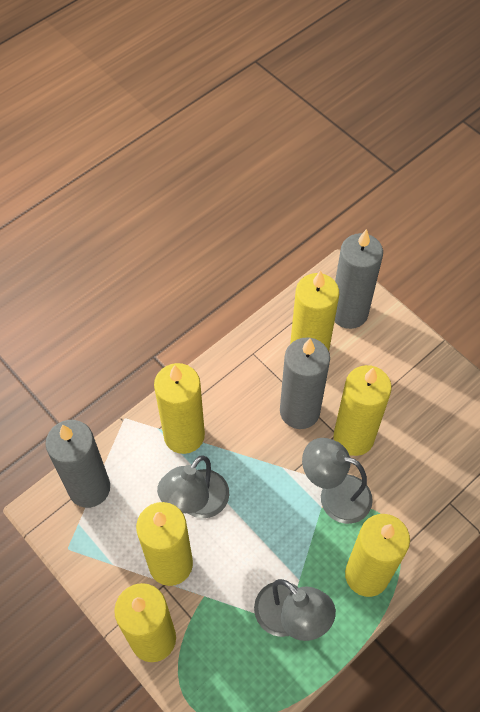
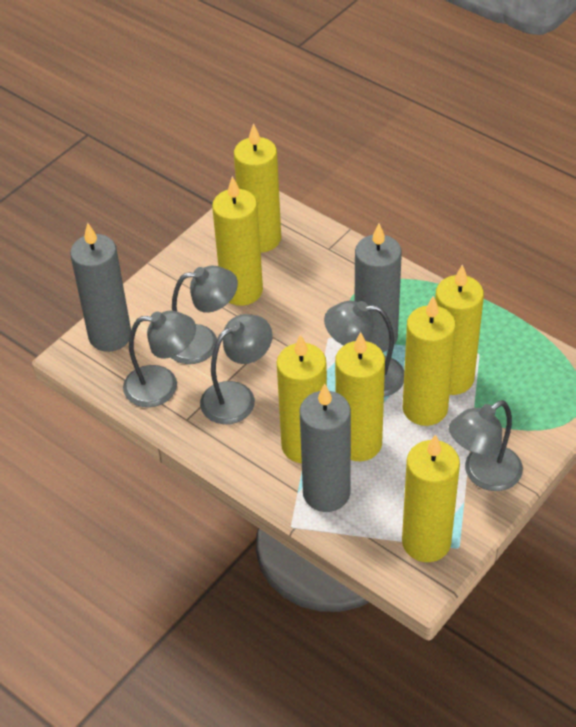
grey lamp: [157,455,229,518] [254,579,336,641] [302,438,373,524] = 3 -> [123,311,196,407] [171,266,238,364] [200,314,272,424] [324,301,404,397] [449,400,523,491] = 5
yellow candle: [114,583,176,662] [136,502,193,586] [154,363,205,454] [290,271,339,351] [334,365,392,456] [345,514,410,597] = 6 -> [212,176,263,306] [234,123,281,252] [277,334,327,463] [335,332,385,461] [402,296,456,426] [402,434,460,562] [435,264,484,395] = 7

